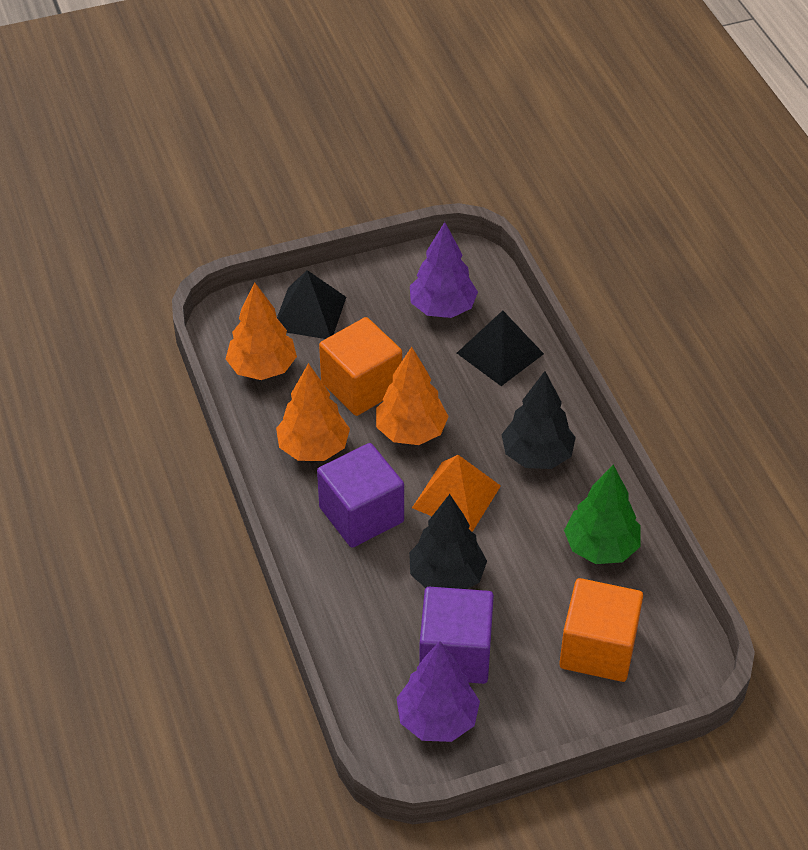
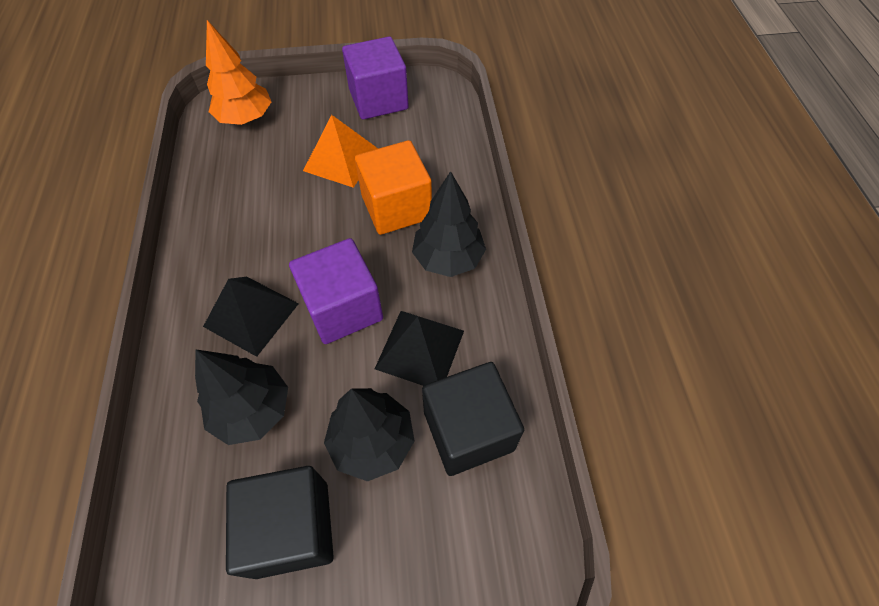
black cube: none = 0 -> [226,466,334,579] [422,362,524,476] = 2
black tree: [409,494,487,589] [501,371,576,469] = 2 -> [195,350,288,445] [324,388,415,481] [412,171,486,277] = 3
green tree: [564,465,641,564] = 1 -> none = 0
orange cube: [319,317,402,416] [559,578,643,682] = 2 -> [355,140,432,235] = 1
orange tree: [226,282,297,380] [276,363,350,461] [376,347,449,445] = 3 -> [206,20,271,125] = 1
purple tree: [396,641,480,742] [410,222,478,318] = 2 -> none = 0

